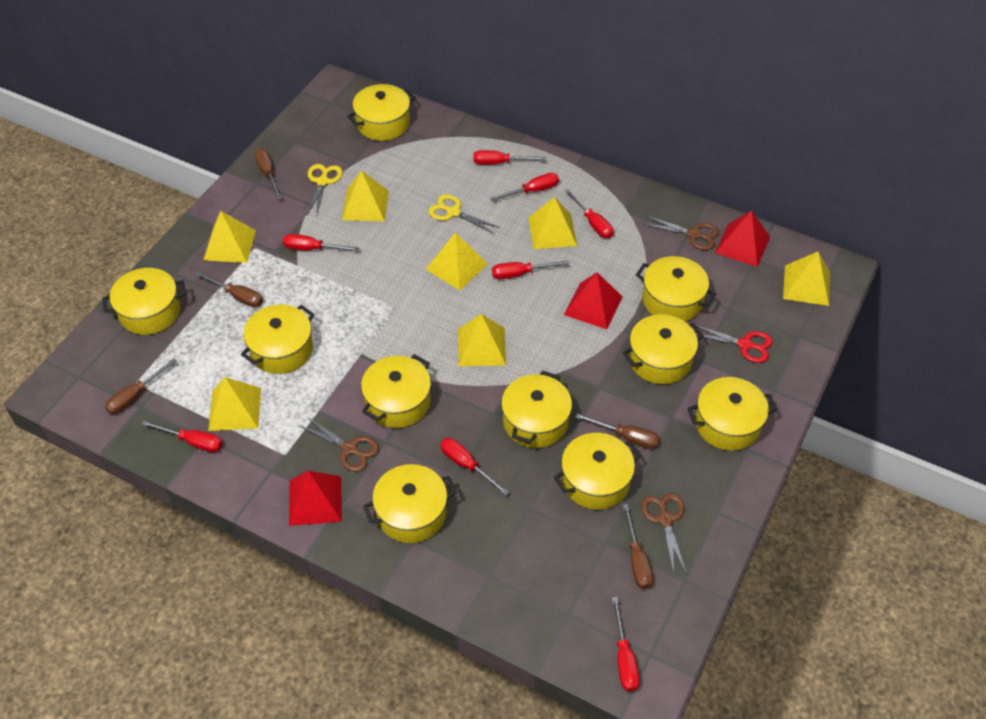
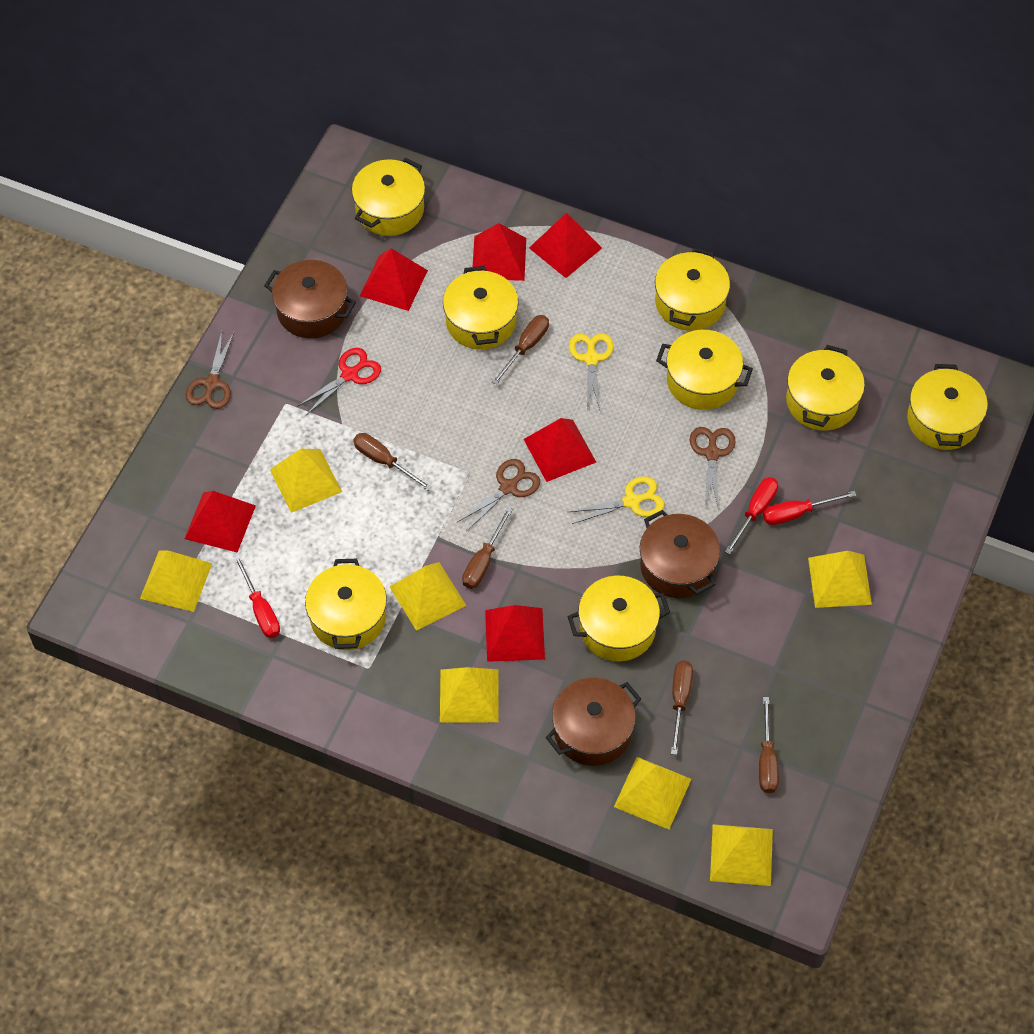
brown pot: none = 0 -> [264,260,356,338] [545,677,641,766] [640,510,720,598] = 3
red pyramid: [289,471,342,526] [564,272,622,329] [715,211,770,267] = 3 -> [185,491,256,553] [360,248,428,311] [473,223,526,281] [485,605,545,662] [524,418,596,482] [529,213,602,278] = 6
red screwdriver: [141,420,223,452] [283,234,359,251] [440,438,509,496] [473,150,545,165] [490,173,559,201] [492,260,569,279] [565,189,614,238] [612,597,639,692] = 8 -> [234,555,280,638] [725,477,778,554] [763,491,857,525] = 3
yellow pot: [102,268,186,335] [241,305,314,374] [347,84,416,141] [361,354,431,428] [363,464,457,543] [501,370,572,448] [554,433,641,510] [622,314,704,384] [636,256,716,321] [687,377,777,451] = 10 -> [305,559,387,650] [352,157,425,236] [443,266,518,350] [567,576,670,661] [655,248,730,331] [656,330,753,410] [786,345,865,431] [907,364,988,450] = 8

